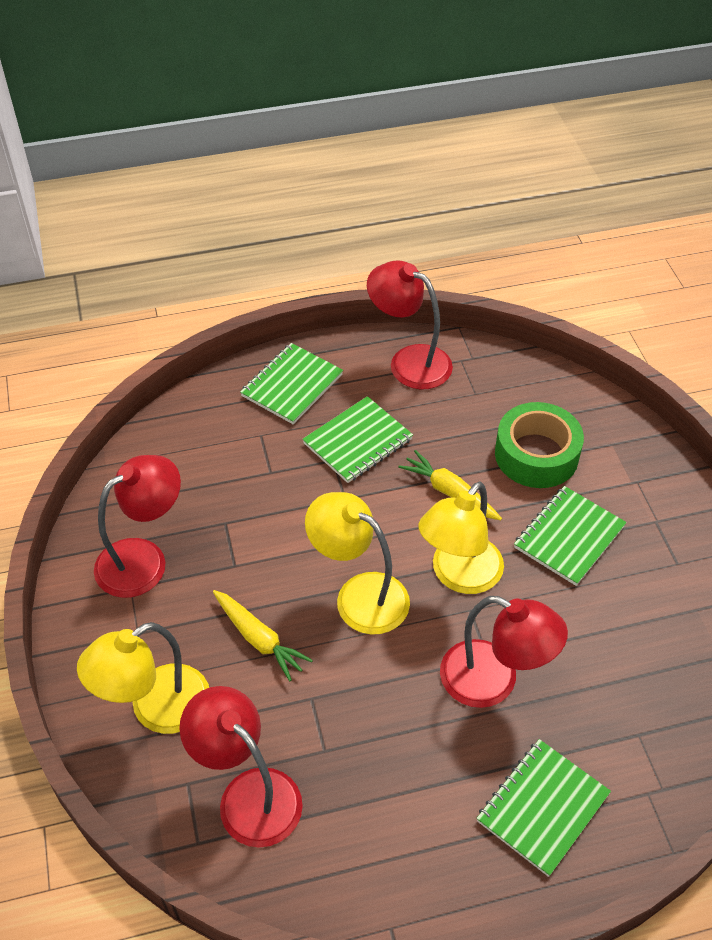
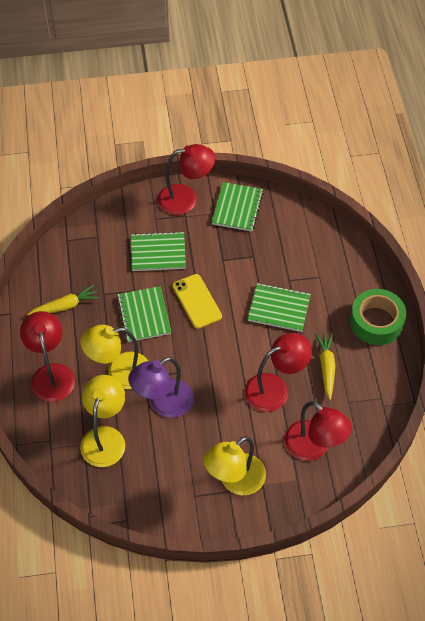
purple lamp: none = 0 -> [128,357,194,418] = 1
yellow phone: none = 0 -> [172,274,222,329] = 1

